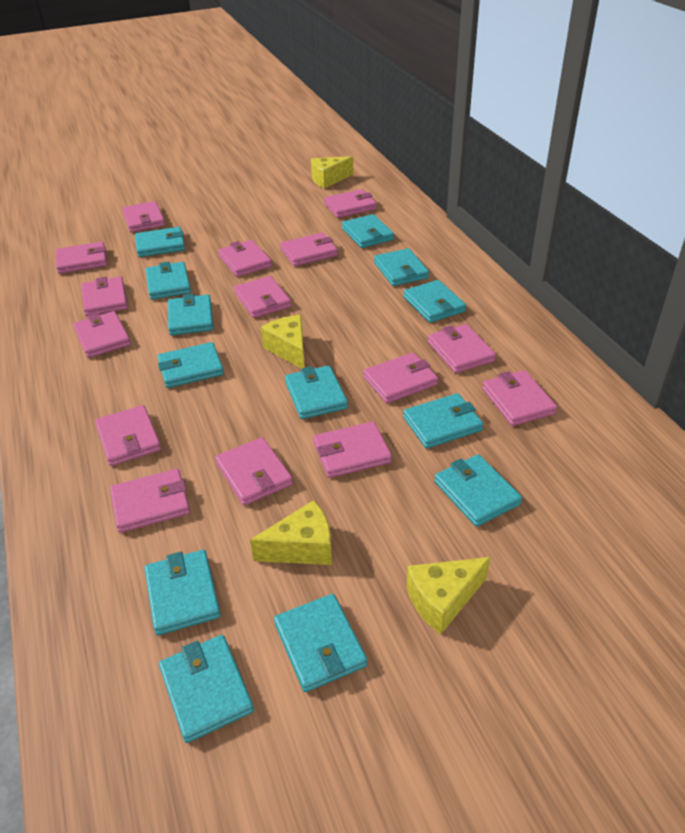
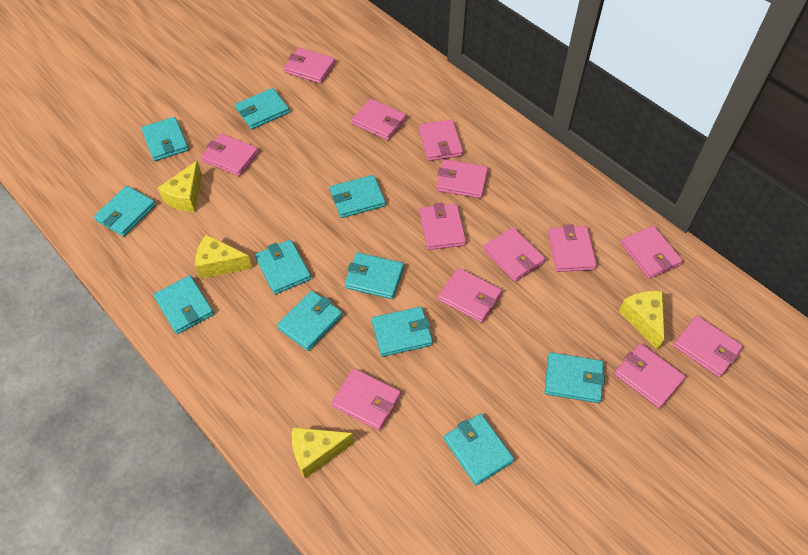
pink wallet: [56,241,107,274] [73,311,131,358] [81,276,128,317] [95,405,161,466] [110,469,190,533] [122,201,165,232] [215,437,293,506] [218,240,272,277] [234,276,291,318] [280,233,338,266] [313,421,392,478] [324,189,377,218] [363,353,438,403] [428,324,496,373] [482,370,557,426] = 15 -> [201,133,259,176] [284,48,335,84] [331,368,401,431] [352,99,406,140] [419,120,463,161] [420,203,466,250] [436,159,488,199] [438,268,502,323] [483,227,545,282] [548,224,597,272] [614,344,685,408] [621,226,683,279] [673,316,743,377] = 13
turquoise wallet: [135,227,185,257] [144,550,221,635] [145,262,191,300] [157,342,224,388] [159,635,254,743] [168,294,213,335] [274,594,367,692] [285,365,348,419] [342,214,394,248] [374,248,429,286] [403,280,466,323] [403,393,483,449] [434,454,522,527] = 13 -> [94,186,156,237] [141,117,189,161] [153,275,214,334] [235,88,289,129] [255,240,311,295] [277,291,343,351] [330,175,386,218] [345,252,404,299] [372,307,433,357] [444,414,514,485] [545,352,605,403] = 11

